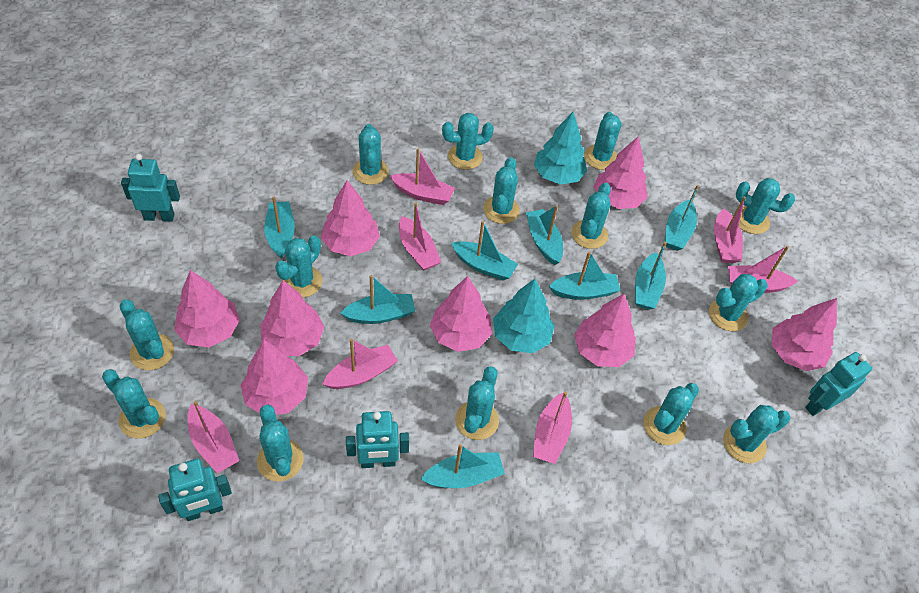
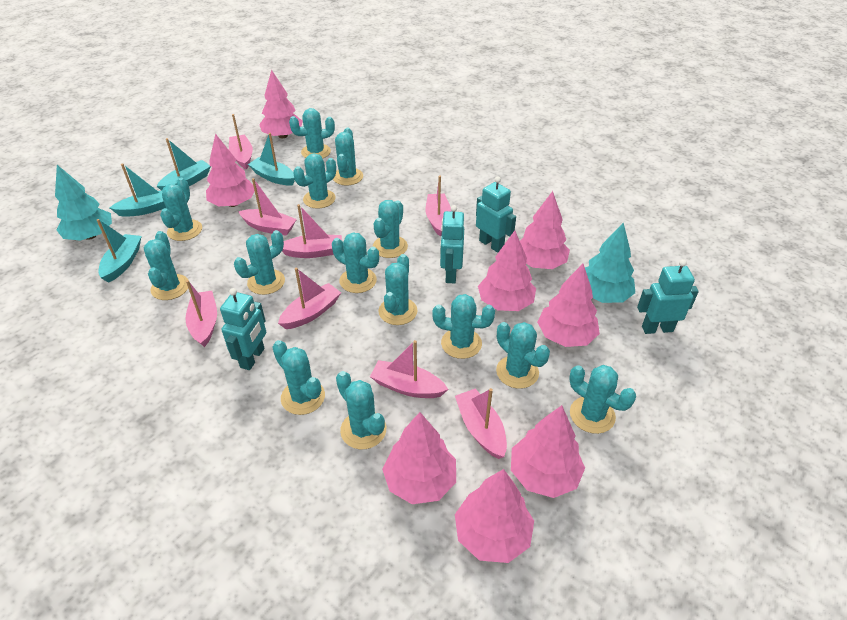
pink boat: [187,401,239,474] [322,339,398,389] [390,148,455,205] [399,202,441,271] [533,392,572,464] [714,197,746,263] [728,245,798,293] = 7 -> [185,280,217,347] [229,114,253,169] [238,178,297,236] [278,268,341,329] [282,204,342,258] [370,340,449,398] [426,176,452,236] [455,388,507,459] = 8
turquoise boat: [264,196,295,259] [340,275,415,324] [421,444,505,488] [451,221,518,281] [526,205,563,265] [549,251,621,300] [635,242,667,310] [665,185,699,251] = 8 -> [97,219,142,283] [110,163,166,217] [156,138,211,191] [248,133,295,186] = 4

